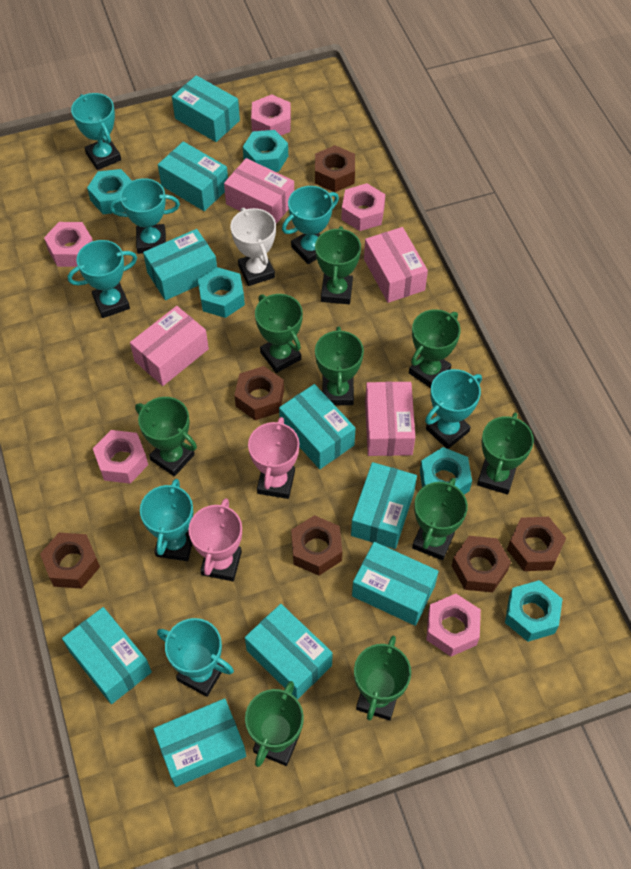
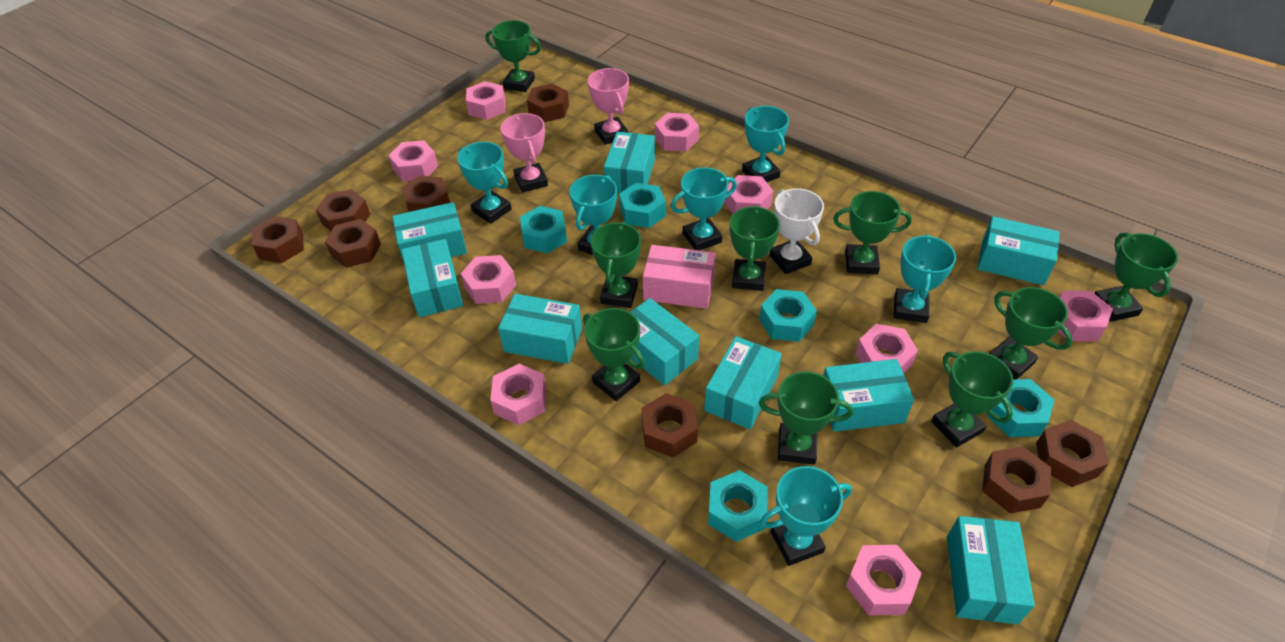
brown nut: [40,533,100,589] [234,366,284,420] [291,515,342,576] [315,145,355,192] [452,536,511,592] [507,517,566,571] = 6 -> [252,216,304,263] [316,189,370,231] [325,219,381,268] [402,175,450,212] [527,84,569,122] [642,393,698,458] [982,446,1051,514] [1036,420,1108,487] = 8
pink box: [130,306,209,386] [224,158,294,224] [364,227,428,303] [365,382,415,456] = 4 -> [643,245,715,309] = 1
pink nut: [44,222,93,267] [93,430,148,484] [251,94,291,135] [341,183,385,231] [426,594,481,657] = 5 -> [388,140,438,181] [461,255,516,304] [466,81,505,120] [490,364,546,425] [655,113,699,152] [724,175,773,214] [846,545,922,616] [855,324,918,374] [1058,290,1113,342] = 9
turquoise trophy: [68,240,137,318] [71,93,121,170] [110,178,180,254] [140,479,193,561] [157,618,234,697] [282,186,339,264] [425,369,482,449] = 7 -> [457,142,512,224] [569,175,617,255] [671,167,737,250] [742,106,789,182] [760,466,852,566] [894,234,956,323] = 6

